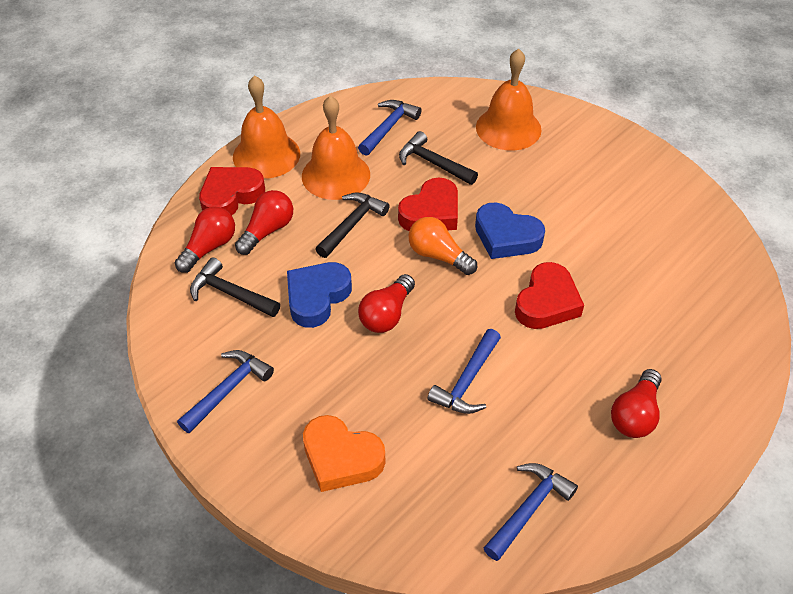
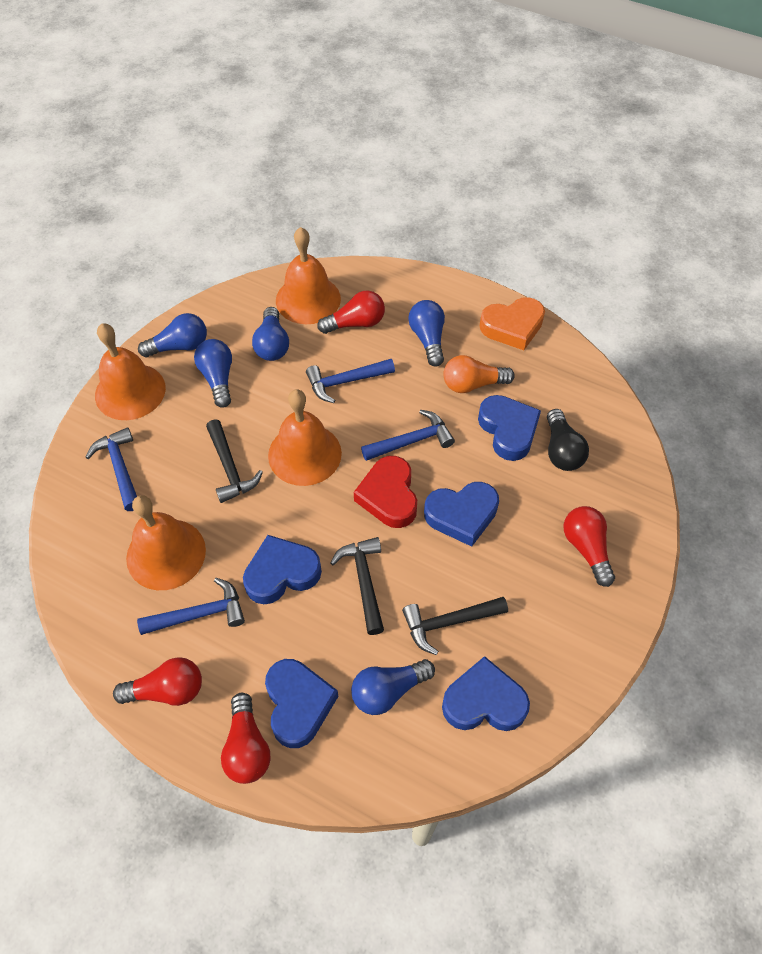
black light bulb: none = 0 -> [547,409,589,471] = 1
blue heart: [287,262,352,328] [475,203,545,259] = 2 -> [243,535,322,604] [265,659,339,748] [424,482,499,547] [442,656,530,731] [478,395,541,461] = 5
blue light bulb: none = 0 -> [138,313,207,357] [194,339,232,408] [252,307,289,361] [351,659,435,715] [408,300,445,367] = 5
orange bell: [233,75,300,179] [302,96,370,200] [476,49,542,150] = 3 -> [95,323,166,420] [126,495,206,590] [268,389,342,486] [276,227,341,324] = 4
red heart: [199,167,265,216] [398,178,458,231] [515,262,584,329] = 3 -> [354,456,417,528] = 1

